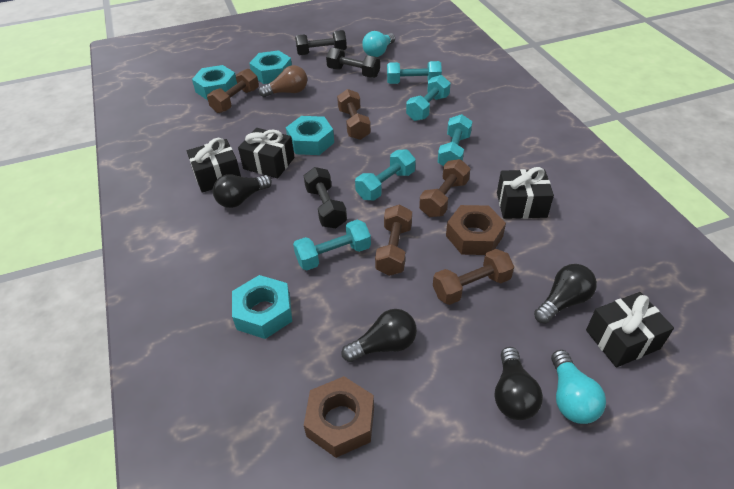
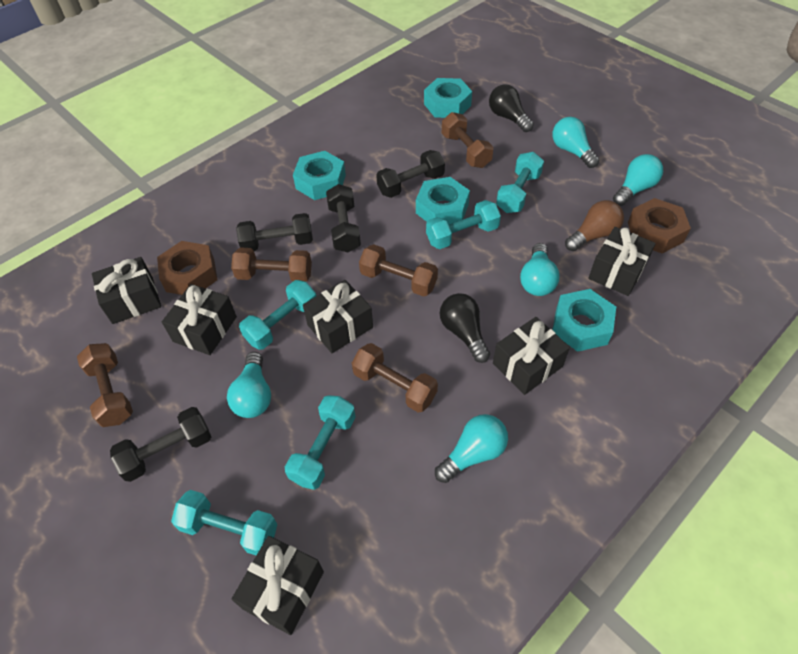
black dumbbell: [295,30,347,55] [304,167,347,228] [326,48,380,78] = 3 -> [110,407,211,482] [236,213,313,251] [326,184,361,252] [376,150,445,198] = 4
black gift: [187,138,241,193] [238,128,295,178] [497,167,554,219] [586,292,674,367] = 4 -> [92,257,161,324] [162,284,237,355] [232,536,324,635] [303,280,373,353] [493,317,570,395] [588,227,656,296] = 6
black light bulb: [213,174,272,208] [342,309,417,362] [495,347,543,420] [534,264,597,324] = 4 -> [440,293,490,363] [489,84,534,132] = 2
turquoise light bulb: [362,31,395,57] [551,350,606,424] = 2 -> [227,352,271,418] [435,414,508,483] [520,243,560,296] [552,117,599,168] [613,154,663,206] = 5

